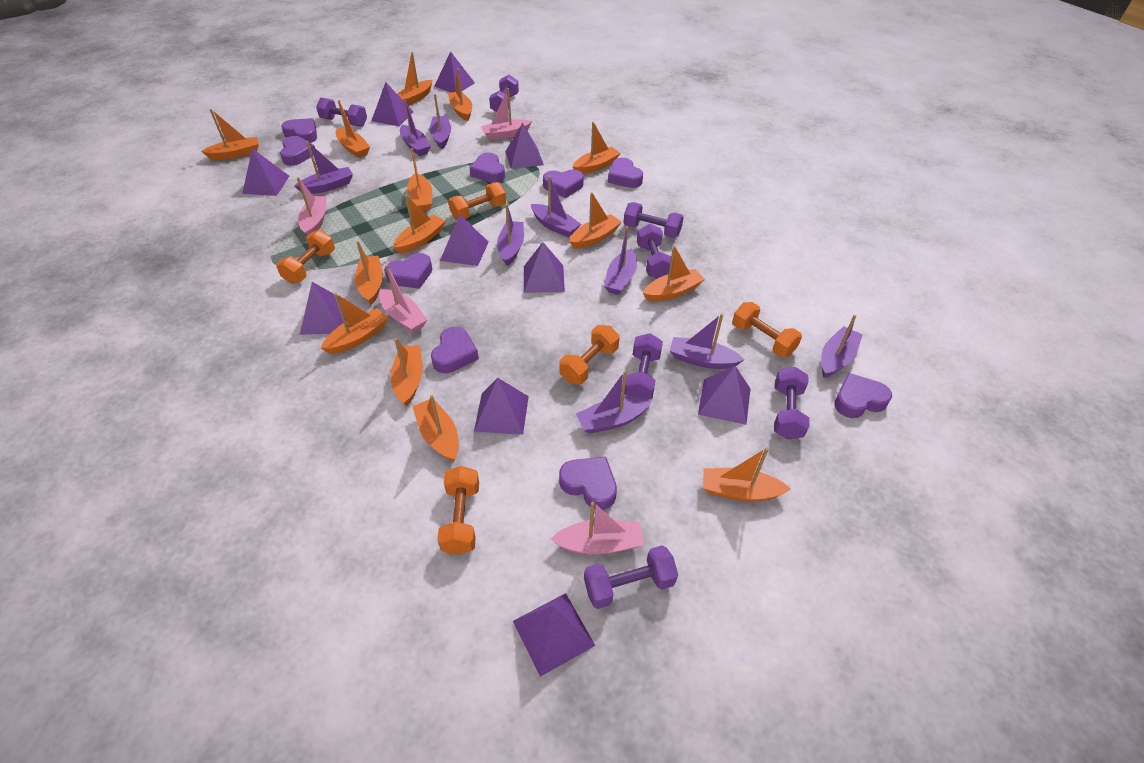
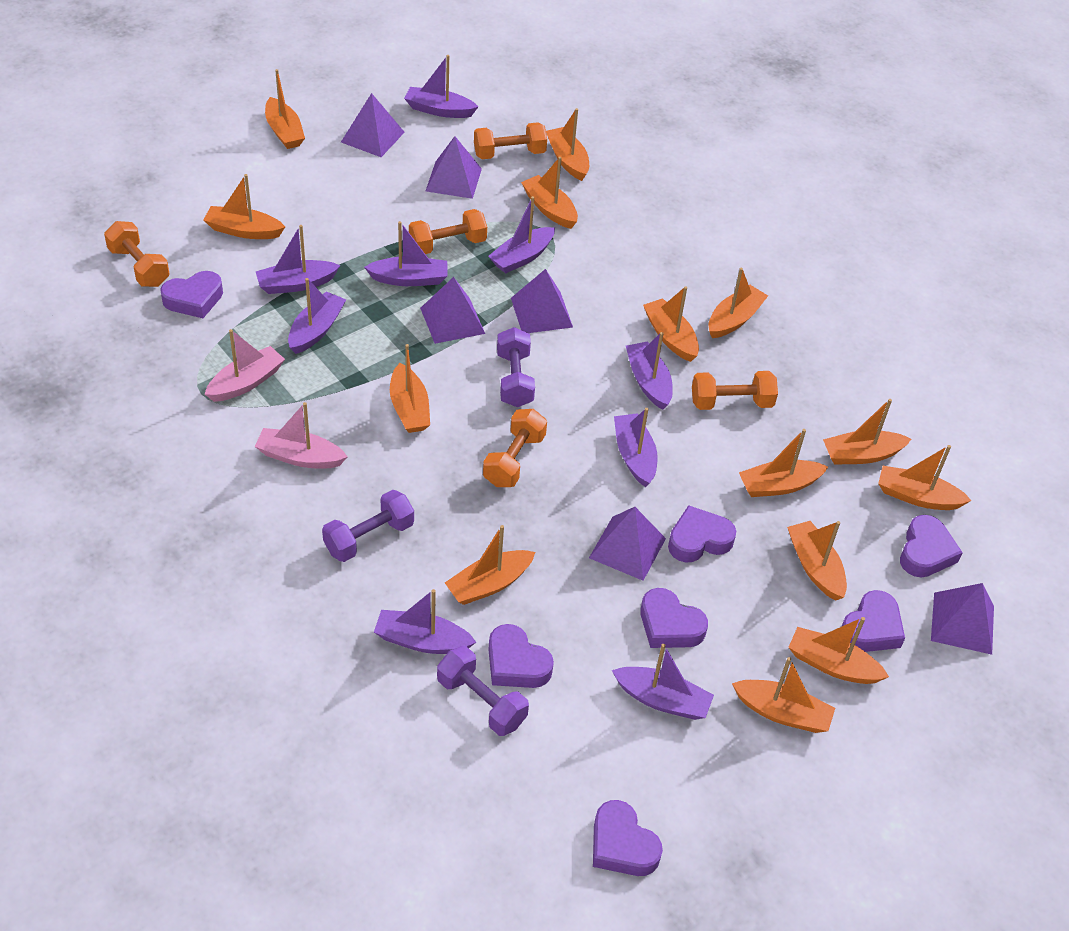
pink boat: [297,177,327,236] [379,265,428,333] [481,88,532,140] [551,502,644,555] = 4 -> [204,329,285,402] [254,402,348,468] = 2
purple dumbbell: [316,98,367,127] [489,75,519,112] [584,545,678,609] [623,202,684,238] [625,333,663,399] [637,224,671,279] [774,367,810,440] = 7 -> [322,490,414,562] [437,646,529,736] [497,327,535,407] = 3
purple heart: [280,136,315,166] [281,118,317,143] [384,253,432,289] [431,327,479,373] [470,152,505,183] [543,169,584,198] [559,457,617,510] [608,158,643,188] [834,373,892,418] = 9 -> [160,271,223,318] [488,624,554,688] [593,800,663,876] [640,588,708,648] [668,505,736,562] [841,590,905,652] [900,515,963,578] = 7
purple pyramid: [242,148,289,196] [300,282,346,335] [372,82,413,126] [434,51,475,92] [440,214,489,266] [474,378,529,435] [505,123,544,169] [513,593,595,677] [524,242,565,293] [698,366,751,425] = 10 -> [341,93,405,157] [420,277,485,344] [426,136,482,199] [511,269,573,333] [589,507,666,581] [931,583,994,655] = 6

